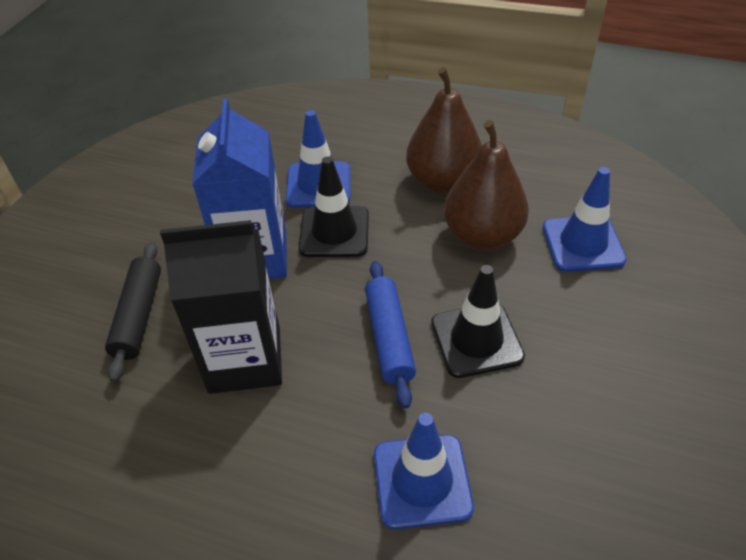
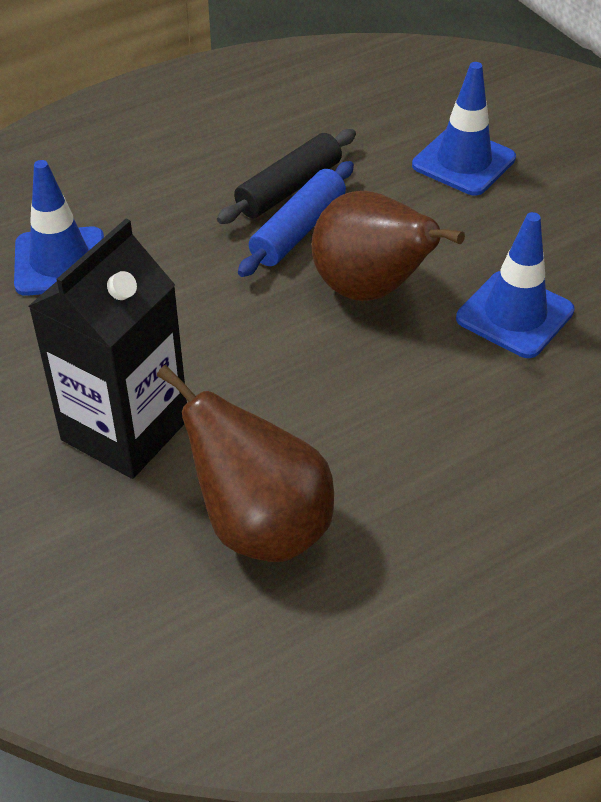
black traffic cone: [299,156,369,257] [431,265,525,378] = 2 -> none = 0
blue carton: [192,98,287,279] = 1 -> none = 0

